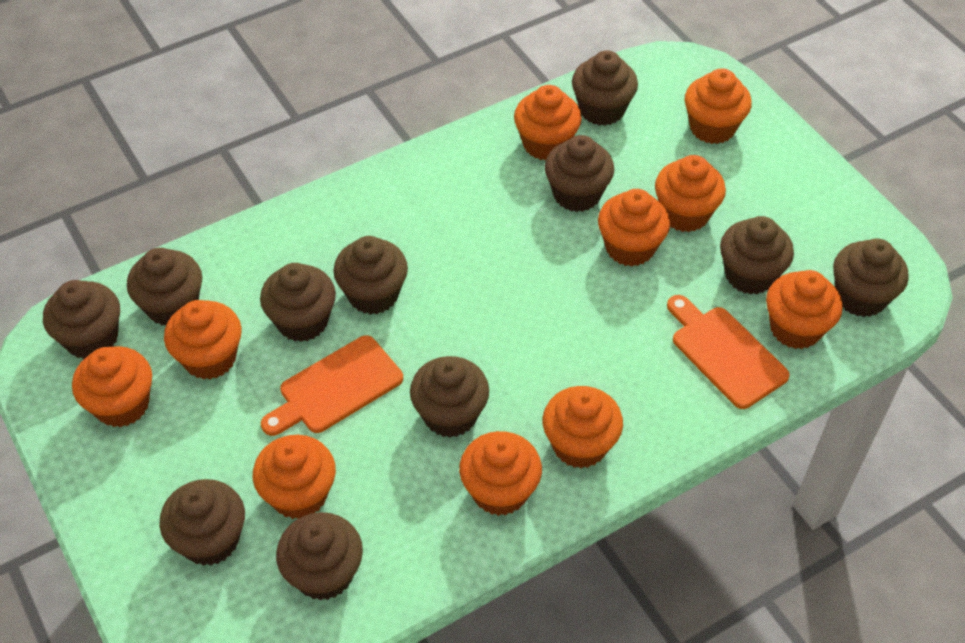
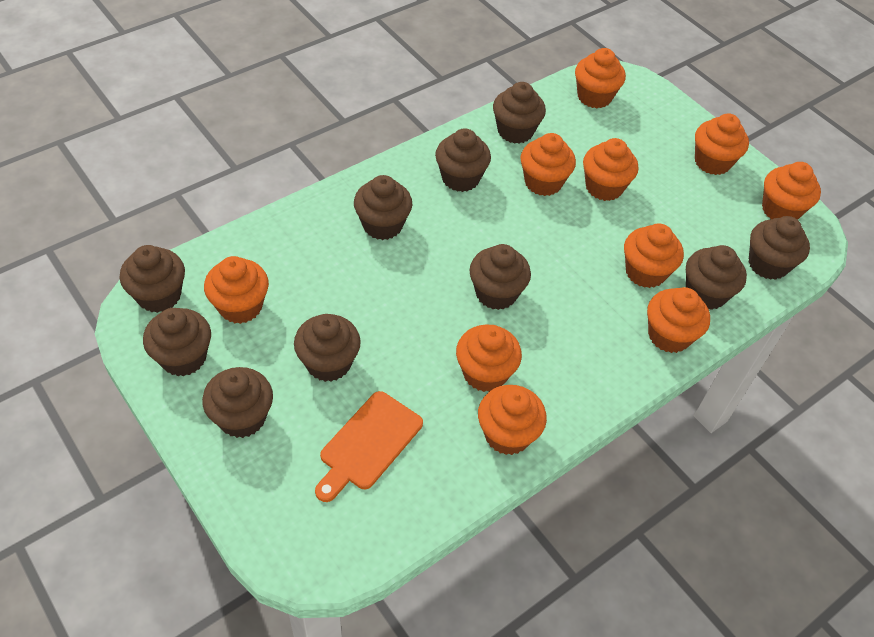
brown cupcake: [43,280,120,359] [127,248,202,326] [159,479,245,566] [260,263,336,342] [276,512,363,601] [333,236,408,315] [410,356,489,438] [545,135,614,212] [572,50,638,126] [720,216,794,294] [833,239,909,317] = 11 -> [120,245,185,313] [143,308,211,376] [202,367,273,438] [294,314,361,382] [354,175,413,240] [435,128,491,192] [469,244,531,310] [493,82,546,144] [686,245,747,310] [749,216,810,280] = 10
orange cutting board: [261,335,403,436] [667,295,790,409] = 2 -> [315,391,423,502] = 1

